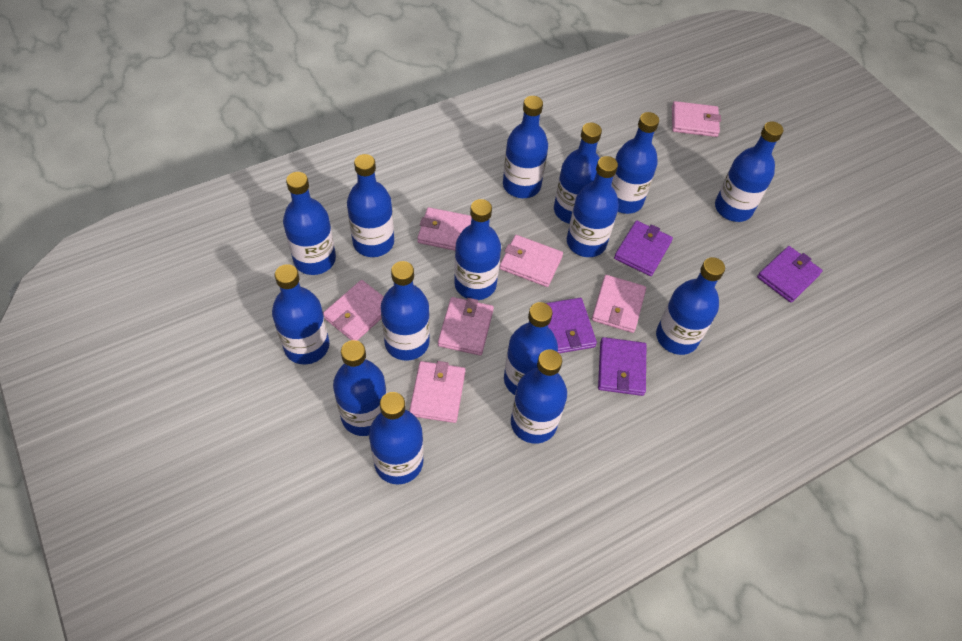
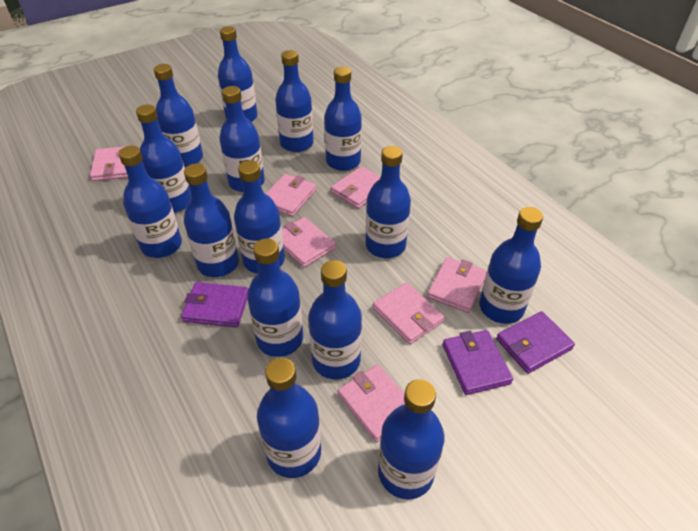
purple wallet: [546,298,597,353] [598,337,646,396] [614,221,673,276] [757,246,823,303] = 4 -> [181,282,249,328] [442,330,513,395] [496,311,575,374] = 3

